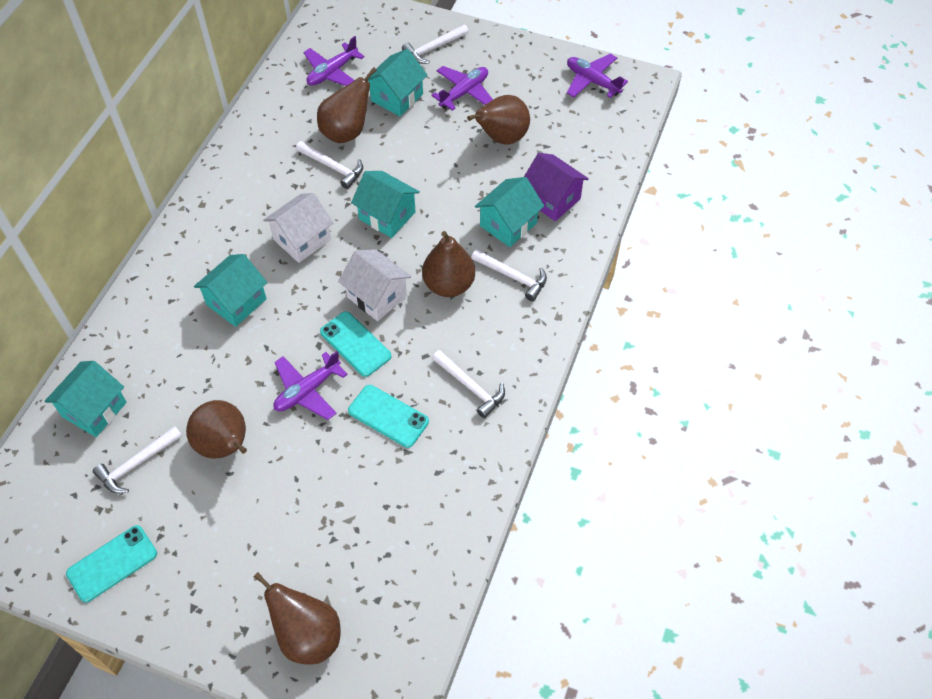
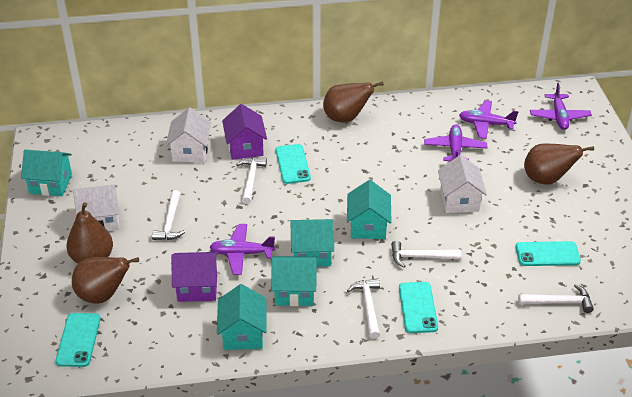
brown pear: [186,400,247,459] [253,572,341,665] [317,67,377,143] [422,231,475,297] [467,95,530,145] = 5 -> [66,202,113,263] [72,257,139,304] [323,81,384,123] [524,143,594,185] = 4
purple house: [524,153,589,221] = 1 -> [171,252,218,302] [222,104,267,160] = 2
turquoise phone: [66,525,157,603] [320,311,391,377] [348,385,429,448] = 3 -> [55,313,101,367] [276,144,311,184] [399,282,438,333] [516,241,581,266] = 4
white house: [263,193,333,263] [338,249,411,321] = 2 -> [73,184,119,231] [166,108,211,162] [438,155,487,213] = 3

